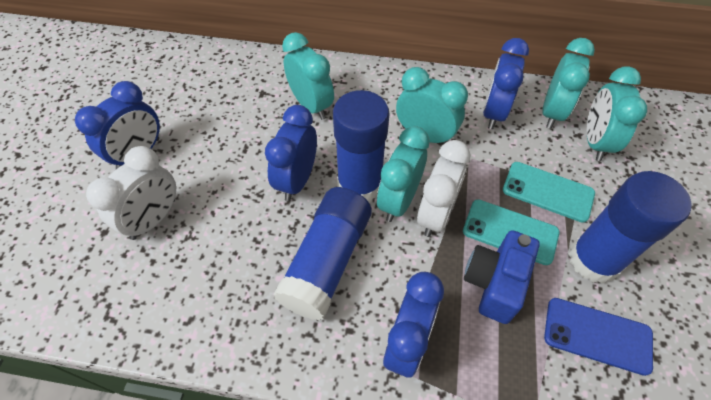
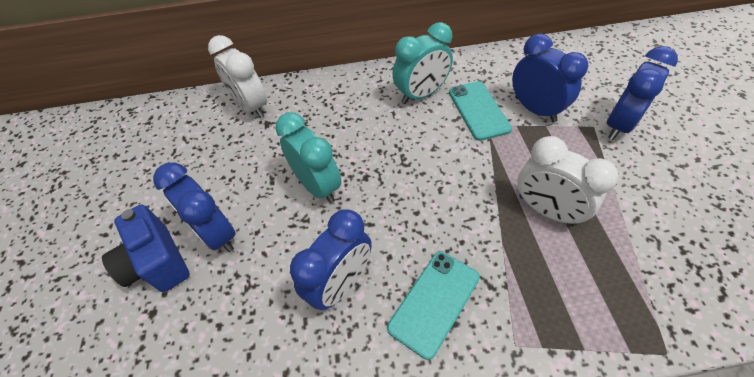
blue glue stick: [273,187,372,321] [333,90,389,202] [569,171,692,284] = 3 -> none = 0
blue phone: [544,298,653,376] = 1 -> none = 0
turquoise clock: [282,32,334,120] [377,126,430,222] [396,67,468,144] [543,38,595,129] [587,67,647,161] = 5 -> [275,112,342,203] [392,22,453,104] = 2

